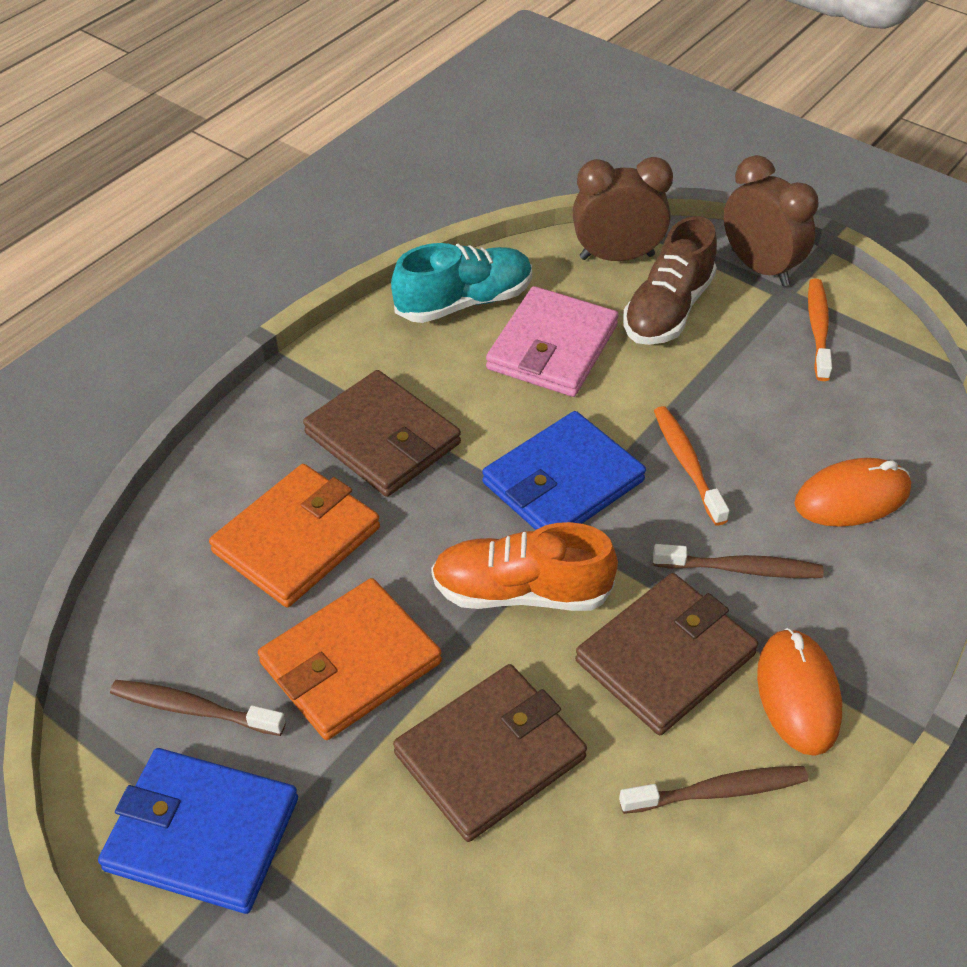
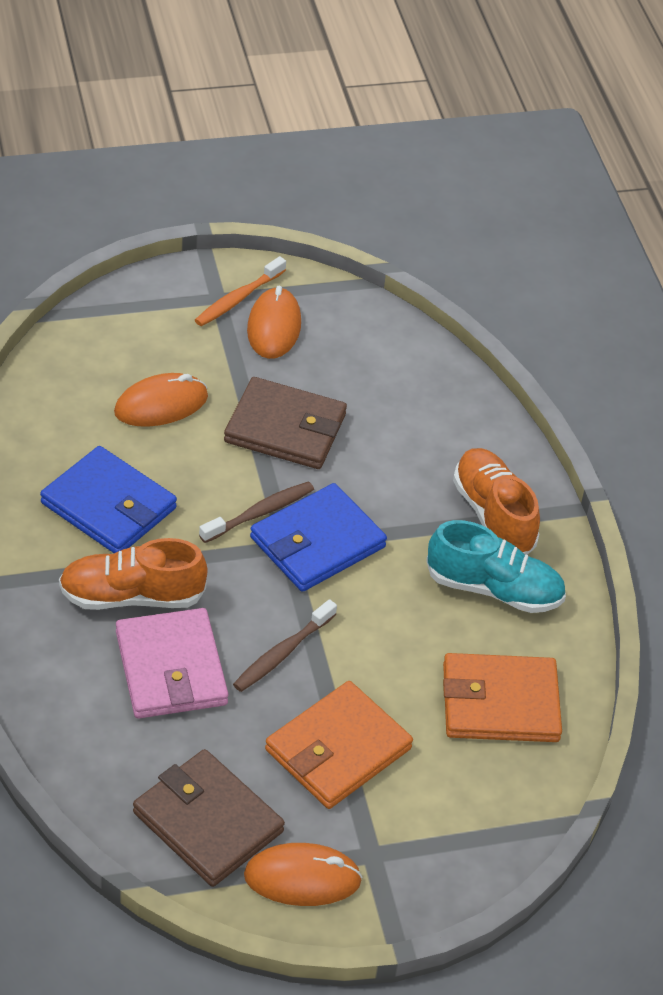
brown clock: [573,157,673,261] [724,155,818,286] = 2 -> none = 0
brown shoe: [623,216,717,345] = 1 -> none = 0
brown toothbrush: [110,680,286,736] [619,766,808,814] [653,544,824,578] = 3 -> [199,482,314,543] [233,599,337,692] = 2
brown wallet: [303,370,461,497] [393,664,587,842] [575,573,758,735] = 3 -> [133,749,285,887] [224,377,347,469] = 2
orange mouse: [757,628,842,756] [794,458,911,527] = 2 -> [114,373,208,427] [244,843,362,906] [247,285,301,359] = 3
orange shoe: [431,522,618,611] = 1 -> [59,538,208,610] [453,448,540,555] = 2
orange toothbrush: [654,406,730,526] [808,279,832,381] = 2 -> [195,256,286,326] = 1

